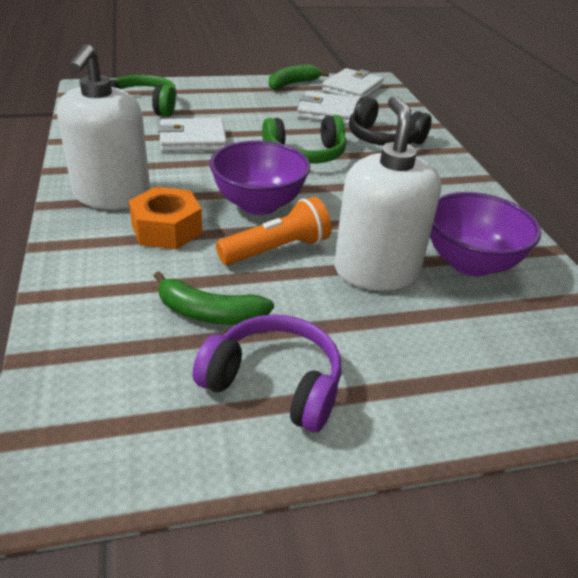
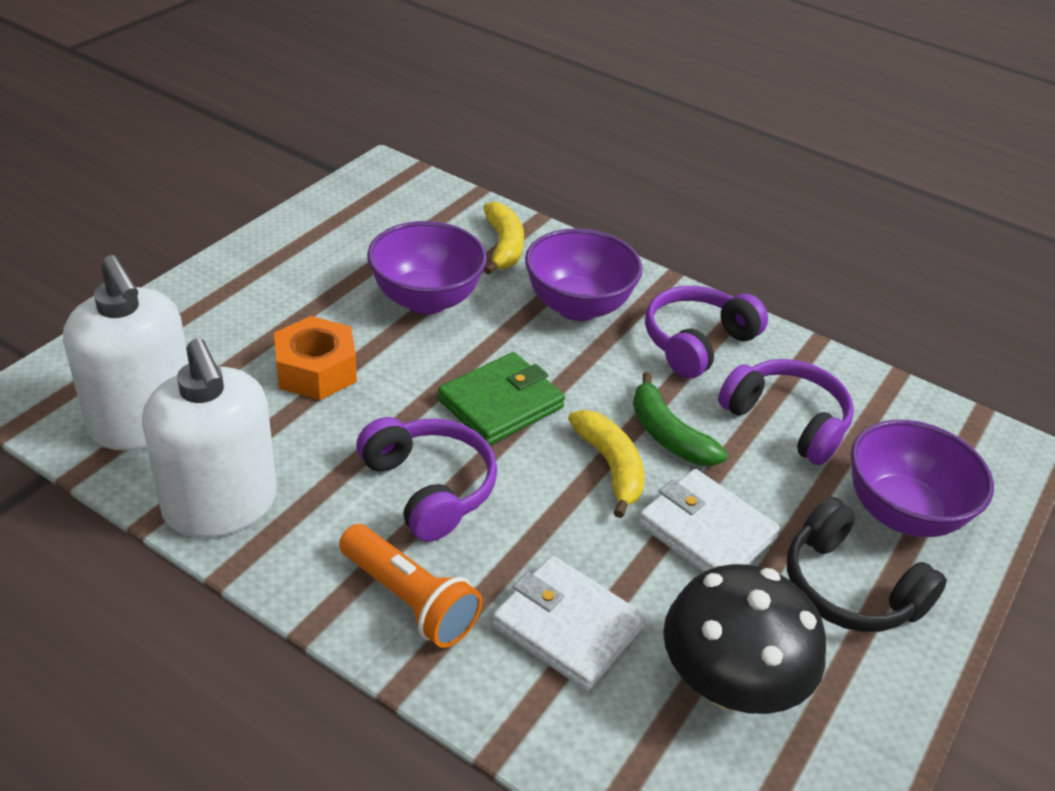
black mushroom: none = 0 -> [663,564,826,714] = 1
green banana: [153,271,274,325] [269,65,329,90] = 2 -> [633,372,728,466] = 1
green headphones: [110,75,177,117] [262,115,347,163] = 2 -> none = 0
green wallet: none = 0 -> [438,352,565,445] = 1
purple bowl: [210,141,310,215] [430,192,541,277] = 2 -> [367,221,487,314] [525,228,643,321] [851,420,994,537] = 3
purple headphones: [193,314,342,432] = 1 -> [356,417,497,542] [645,286,768,378] [718,359,854,465] = 3
white wallet: [158,118,227,152] [297,91,360,125] [322,68,384,98] = 3 -> [492,556,646,691] [638,469,780,572] = 2
yellow banana: none = 0 -> [483,201,524,274] [568,410,644,518] = 2

